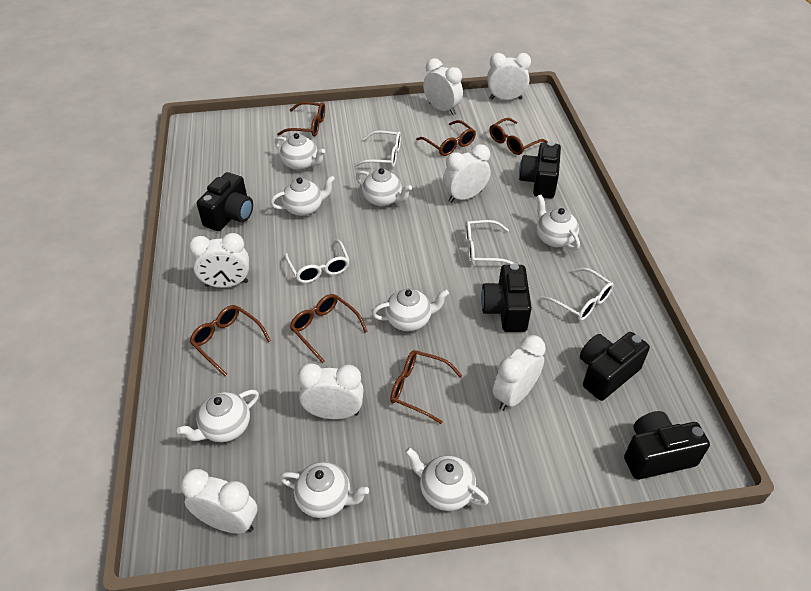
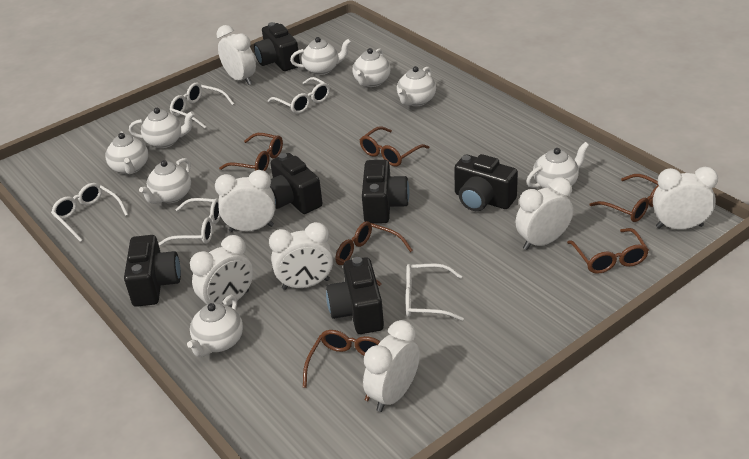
black camera: [197,172,253,231] [481,263,532,332] [519,141,561,199] [580,332,650,401] [624,411,710,480] = 5 -> [124,235,181,307] [254,22,300,71] [270,153,322,214] [326,257,384,334] [362,160,409,224] [454,154,518,211] = 6
white glasses: [285,240,350,283] [353,130,401,168] [465,220,516,265] [539,268,614,321] = 4 -> [51,183,128,242] [159,198,220,246] [170,83,234,128] [268,77,330,114] [406,264,464,321] = 5

